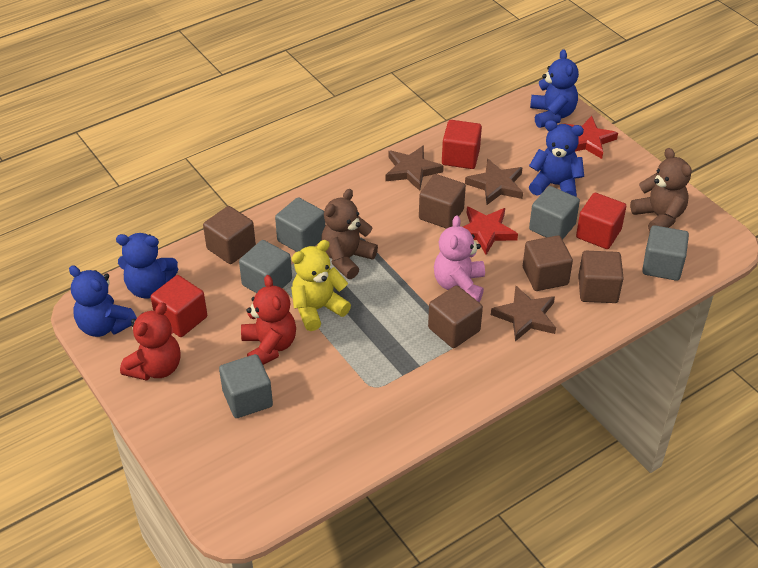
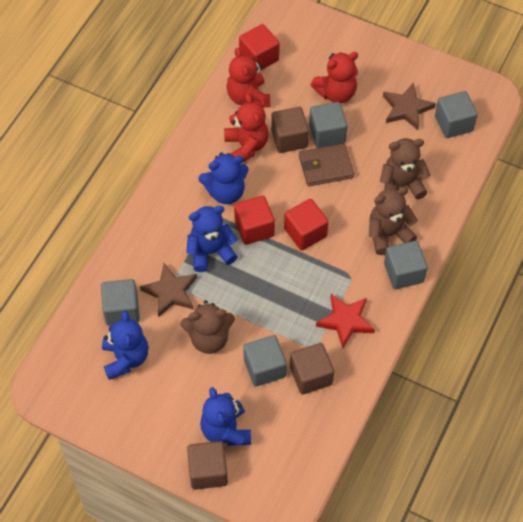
brown cube: [203,206,256,264] [419,174,466,229] [428,285,483,348] [523,235,573,291] [578,251,624,303] = 5 -> [187,441,228,490] [271,107,309,153] [290,343,334,395] = 3
brown star: [386,145,444,191] [465,159,523,205] [491,286,556,341] = 3 -> [140,263,197,318] [383,83,436,130] = 2
brown teddy bear: [321,189,378,279] [630,148,692,231] = 2 -> [180,300,235,354] [369,187,418,255] [380,138,431,199] = 3
brown wallet: none = 0 -> [299,143,354,186] = 1
pink teddy bear: [434,215,485,302] = 1 -> none = 0
red star: [463,207,518,255] [563,116,618,159] = 2 -> [316,294,375,348] = 1
red teddy bear: [120,302,180,381] [241,275,296,365] = 2 -> [224,94,269,162] [226,48,270,107] [311,52,358,103] = 3
yellow teddy bear: [291,240,351,331] = 1 -> none = 0

